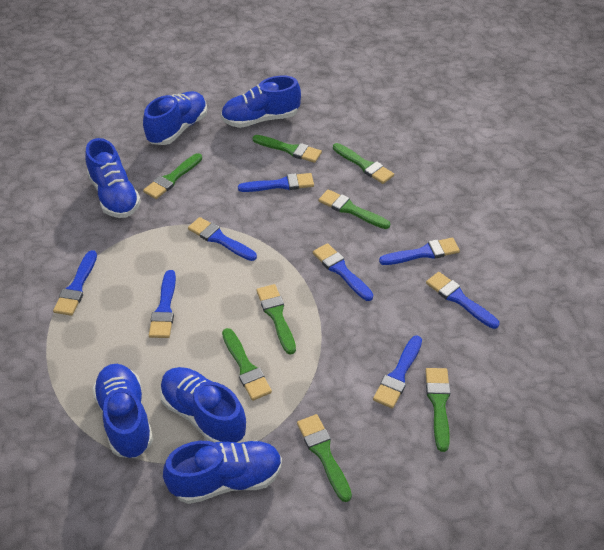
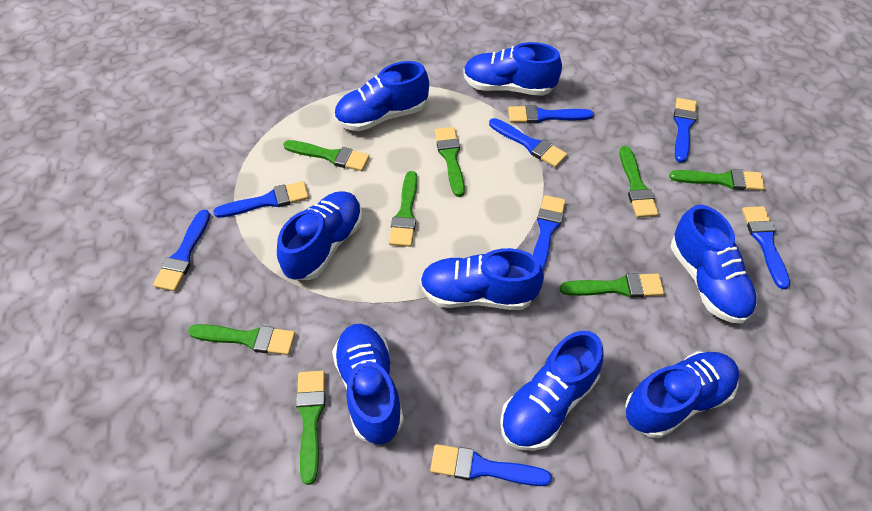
blue shoe: [86,138,141,218] [92,364,153,458] [143,91,207,145] [160,367,246,442] [163,441,282,504] [221,76,301,128] = 6 -> [277,191,363,280] [332,324,404,445] [334,61,429,131] [420,248,544,310] [463,42,562,96] [500,331,603,451] [625,351,739,438] [671,205,757,324] = 8

